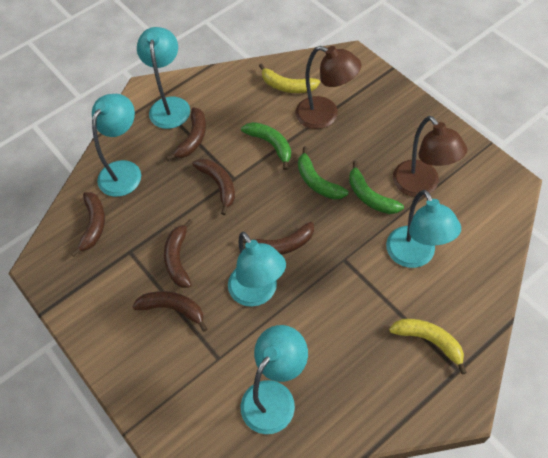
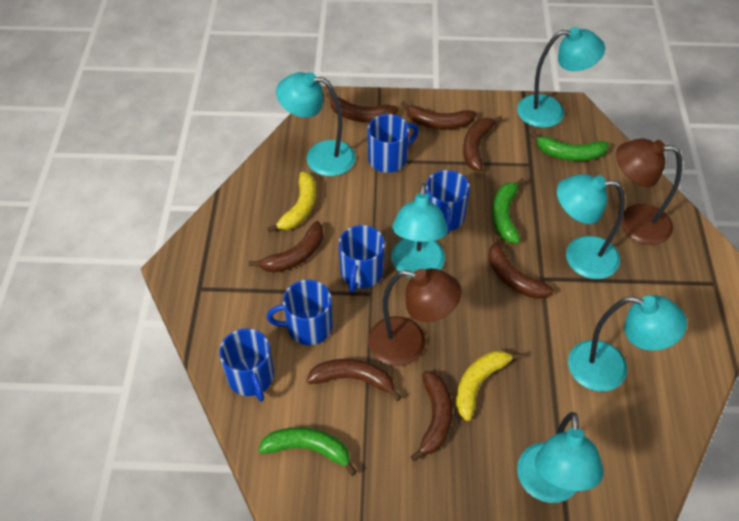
blue mug: none = 0 -> [219,328,274,402] [267,280,332,345] [338,225,385,292] [368,114,418,173] [426,170,470,234] = 5
brown banana: [71,192,105,257] [132,291,207,332] [164,219,193,288] [166,107,206,161] [193,159,235,215] [243,222,314,255] = 6 -> [249,221,323,273] [306,359,402,401] [326,92,398,123] [401,101,476,129] [410,371,453,461] [463,116,503,171] [488,235,554,299] = 7
turquoise lamp: [92,94,141,197] [137,27,190,129] [228,232,286,307] [241,325,308,434] [386,190,461,268] = 5 -> [276,72,356,176] [391,183,448,278] [517,27,605,128] [517,412,604,503] [557,174,625,279] [568,295,687,392] = 6

